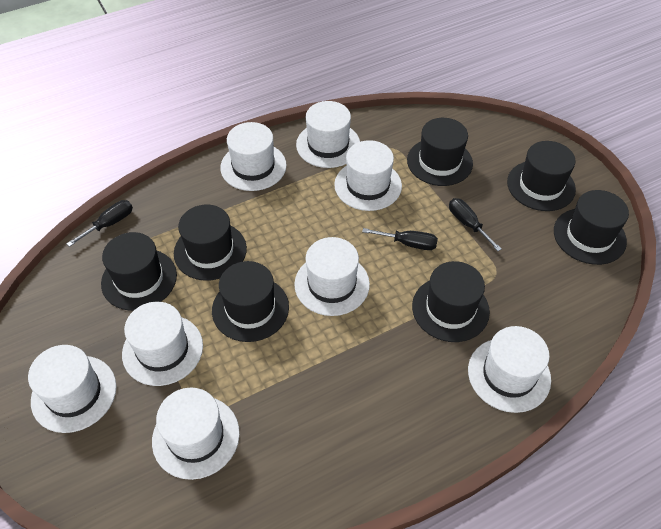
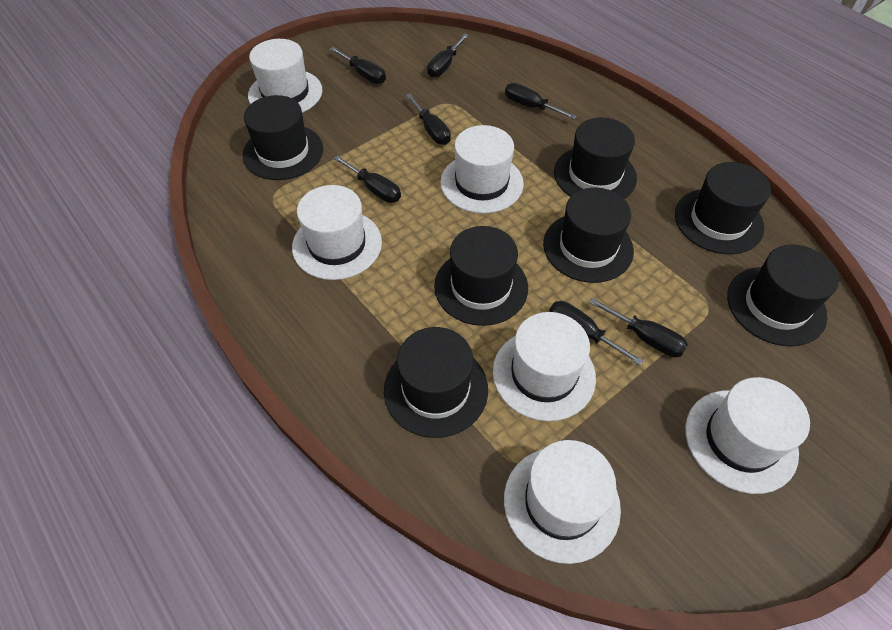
black screwdriver: [67,200,133,247] [362,228,438,250] [449,198,501,251] = 3 -> [330,47,386,84] [334,155,401,203] [406,93,451,145] [427,33,468,78] [505,83,577,119] [549,301,644,366] [589,298,688,357] = 7
white hat: [28,345,117,433] [122,302,203,386] [152,387,240,480] [220,122,287,191] [294,237,370,316] [296,101,360,168] [334,140,402,211] [468,326,551,413] = 8 -> [248,39,322,113] [292,185,382,280] [440,125,524,214] [493,312,596,421] [504,440,621,564] [685,377,810,494] = 6

